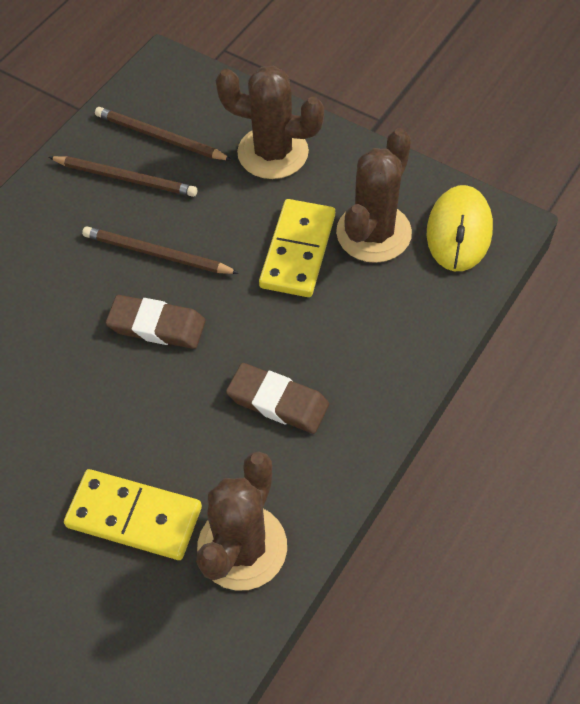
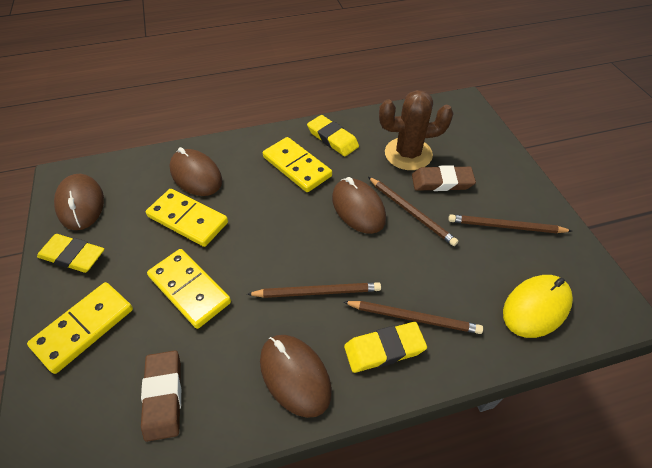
brown cactus: [196,451,287,591] [216,66,324,179] [336,128,412,263] = 3 -> [379,90,454,170] = 1
brown mouse: none = 0 -> [54,174,104,230] [169,147,222,196] [260,335,332,418] [332,177,386,234] = 4
brown pencil: [49,156,197,197] [82,226,239,274] [95,107,232,160] = 3 -> [247,282,381,298] [344,301,483,334] [368,177,458,246] [448,214,572,233] = 4
yellow domino: [64,469,202,560] [259,199,335,297] = 2 -> [27,282,133,374] [146,189,228,247] [147,249,231,329] [263,137,332,192] = 4
yellow eraser: none = 0 -> [37,234,104,273] [307,115,359,156] [344,322,427,373] = 3

